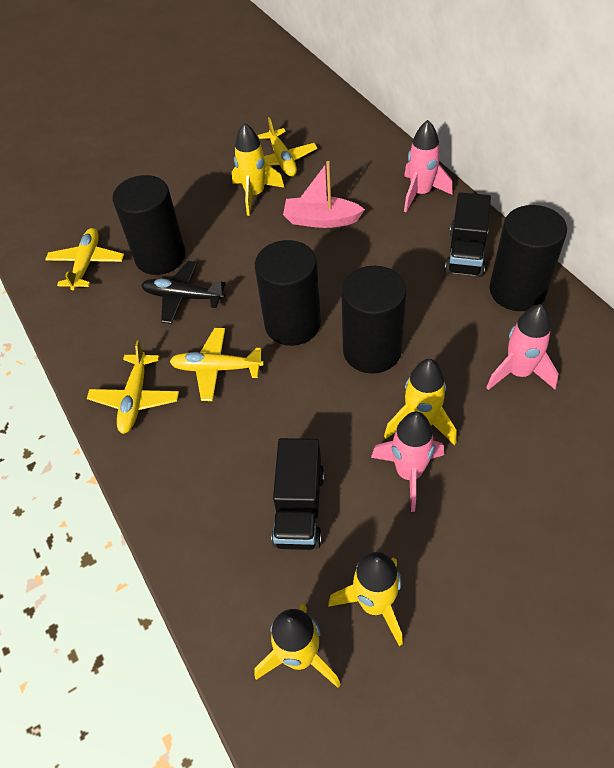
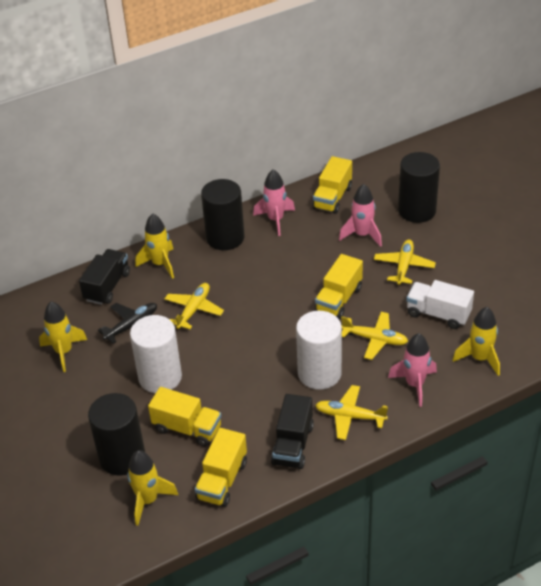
black cylinder: [113,175,186,275] [255,240,321,346] [341,266,407,374] [490,205,567,311] = 4 -> [88,393,145,476] [201,179,245,250] [398,152,440,223] = 3
pink boat: [283,161,365,228] = 1 -> none = 0
white cylinder: none = 0 -> [130,315,182,393] [296,311,342,390] = 2
white truck: none = 0 -> [406,280,474,329] = 1
yellow truck: none = 0 -> [148,387,221,447] [195,428,247,507] [312,156,352,214] [315,254,363,319] = 4

